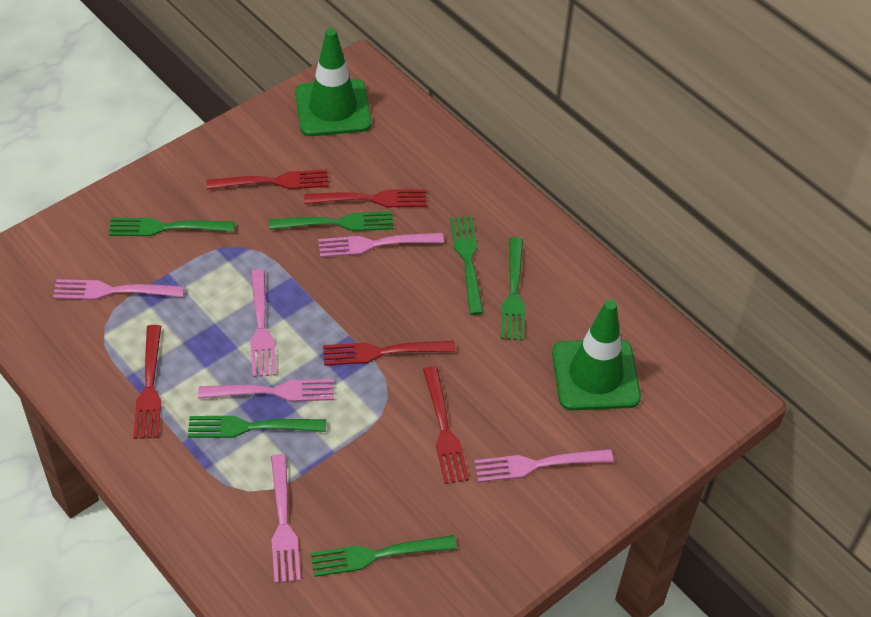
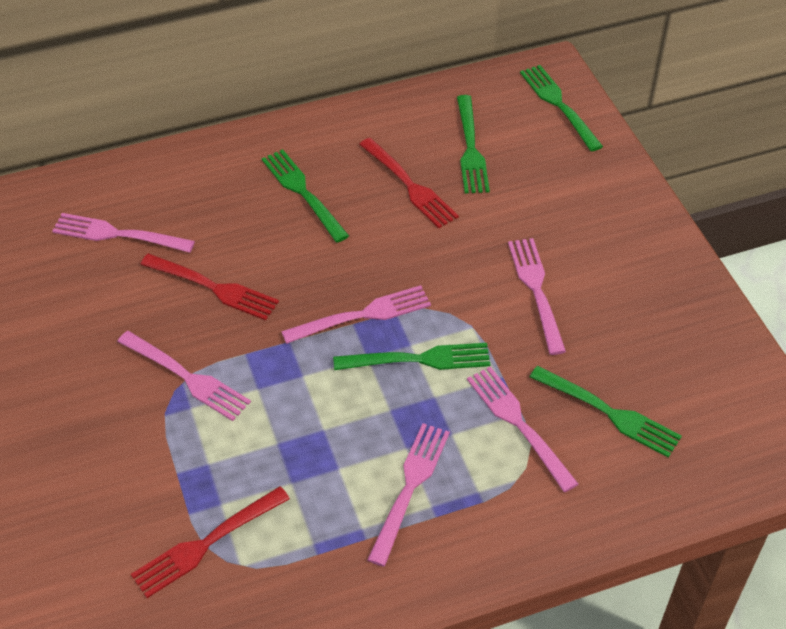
green fork: [109,218,235,236] [188,416,326,438] [269,211,393,231] [311,535,457,577] [450,216,484,315] [500,237,525,341] = 6 -> [262,149,349,242] [333,343,490,370] [457,95,490,193] [520,65,603,152] [530,366,682,458] = 5
green traffic cone: [295,28,372,136] [552,300,641,410] = 2 -> none = 0
red fork: [133,325,161,439] [206,170,329,189] [304,189,427,207] [323,341,455,366] [423,366,469,484] = 5 -> [131,486,290,598] [140,254,279,320] [359,138,459,228] = 3

